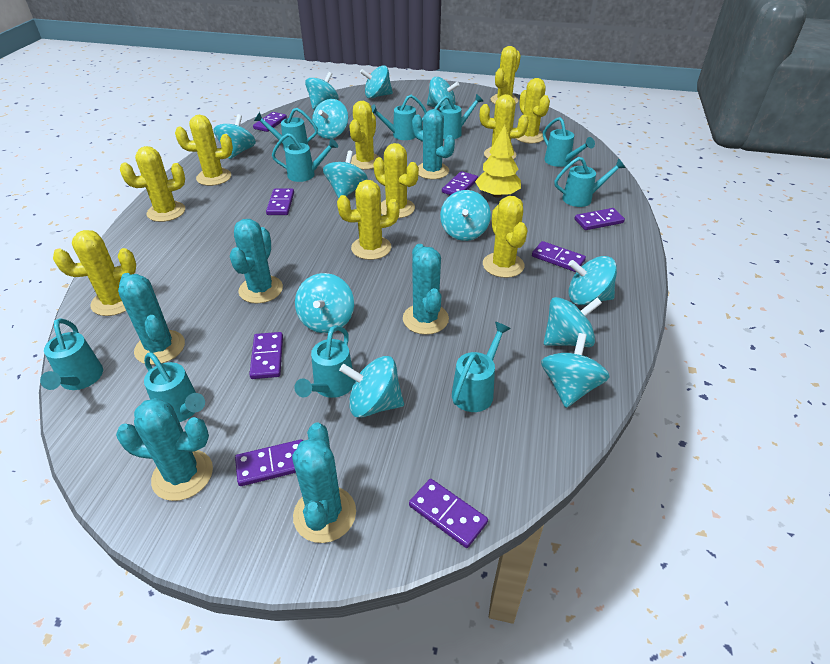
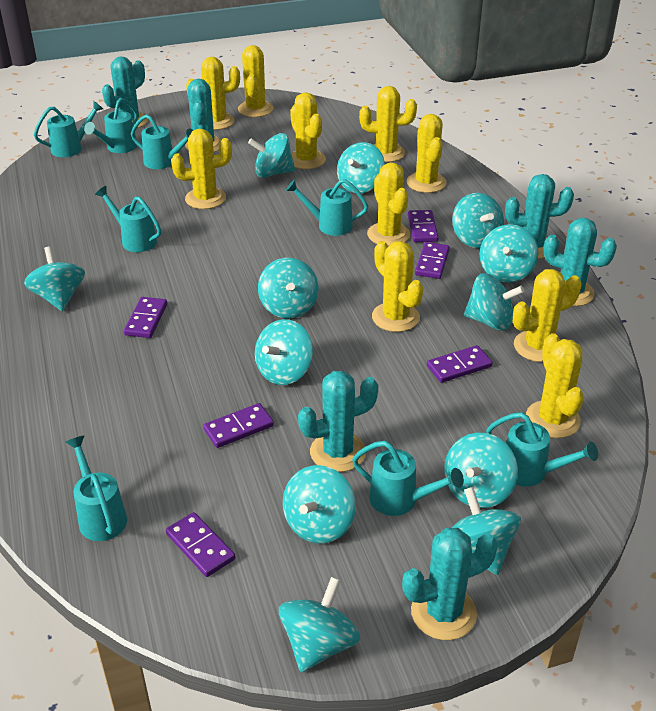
purple domino: [235,439,303,486] [249,332,283,379] [253,112,287,132] [266,189,294,215] [409,479,488,548] [442,171,478,195] [532,241,586,272] [575,208,625,230] = 8 -> [124,297,167,338] [166,512,235,577] [203,403,274,448] [408,210,439,242] [415,242,450,279] [427,345,492,383] = 6
turquoise watering can: [40,318,103,390] [144,352,205,422] [254,108,318,151] [272,133,338,182] [295,325,355,398] [371,95,427,140] [435,94,483,139] [452,322,511,412] [543,117,595,167] [554,157,626,207] = 10 -> [34,101,103,157] [66,436,127,541] [84,98,138,153] [95,186,161,252] [131,114,194,169] [286,179,368,236] [352,441,464,516] [486,412,598,487] = 8
yellow tree: [475,125,521,198] = 1 -> none = 0

